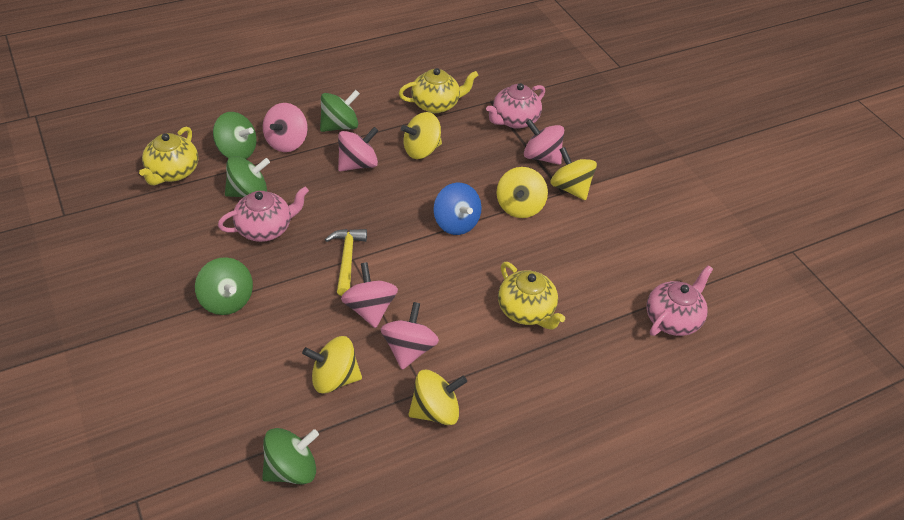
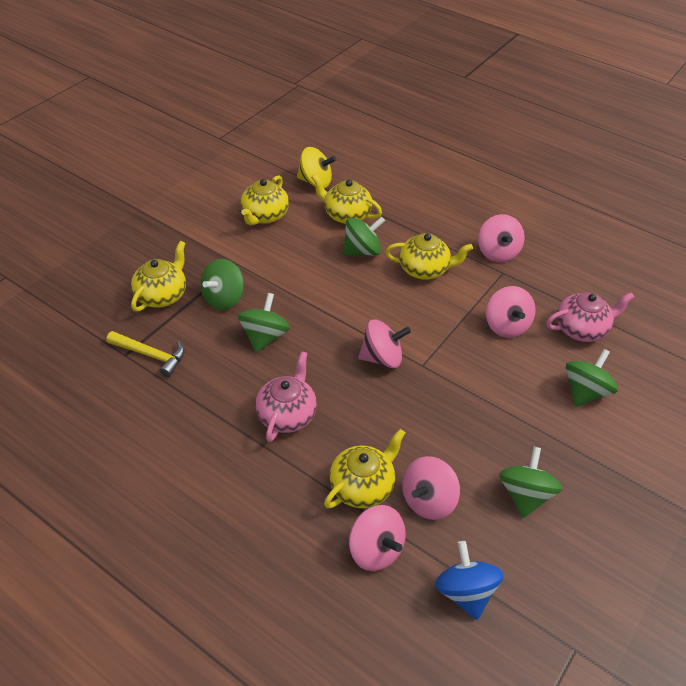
pink teapot: [218,187,309,242] [486,83,545,129] [647,265,713,336] = 3 -> [255,351,317,442] [546,292,635,342] = 2
yellow spinning top: [302,336,362,393] [401,112,442,159] [408,370,467,425] [496,167,548,218] [550,147,597,200] = 5 -> [297,147,336,188] = 1
yellow teapot: [139,127,198,186] [399,68,478,113] [498,262,565,330] = 3 -> [131,241,186,312] [240,175,289,226] [311,174,382,224] [324,429,405,508] [385,233,473,280] = 5

